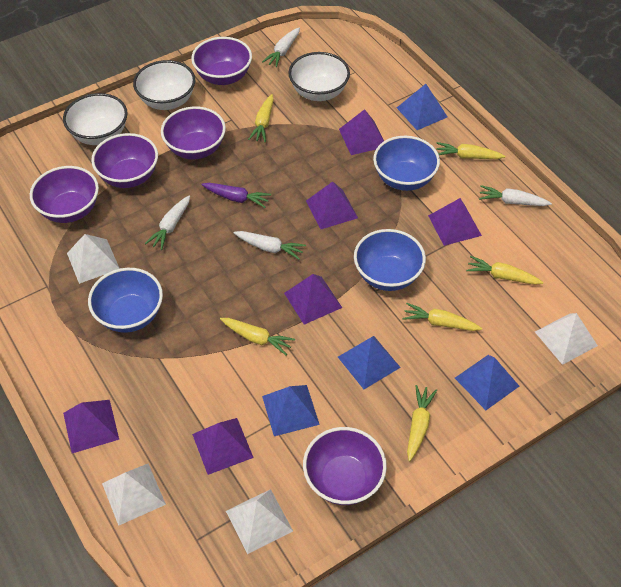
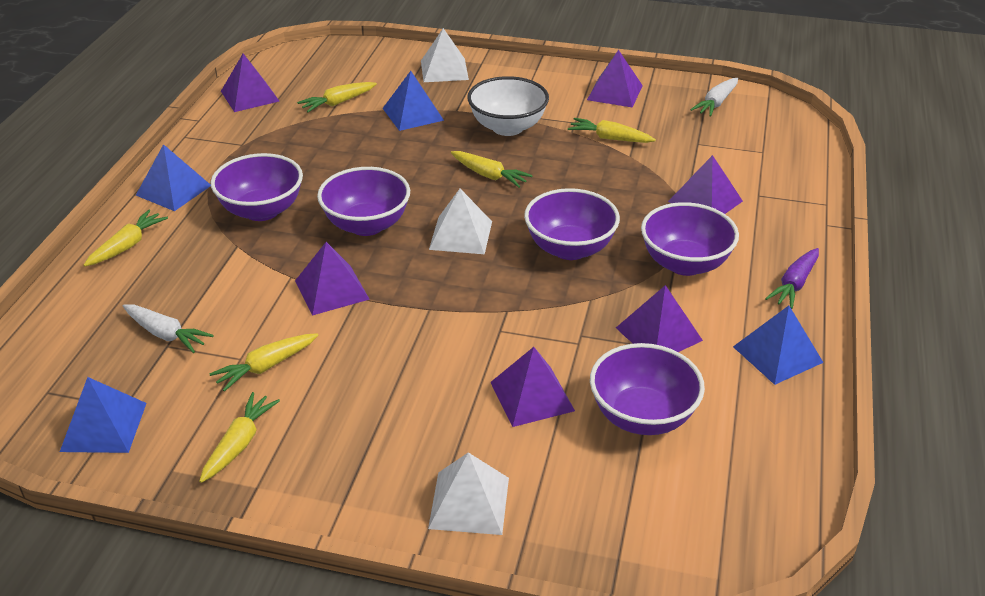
blue bowl: [88,268,163,333] [354,229,426,291] [373,136,440,191] = 3 -> none = 0
white bowl: [63,93,127,145] [133,60,195,110] [288,52,350,101] = 3 -> [467,76,549,136] = 1
white carrot: [145,195,190,250] [234,231,306,260] [262,27,300,67] [479,185,552,206] = 4 -> [123,304,214,353] [690,78,738,117] = 2
white pyramid: [67,234,120,284] [102,464,166,526] [226,489,293,554] [535,313,598,365] = 4 -> [421,28,469,82] [428,452,509,535] [429,189,492,254] = 3

